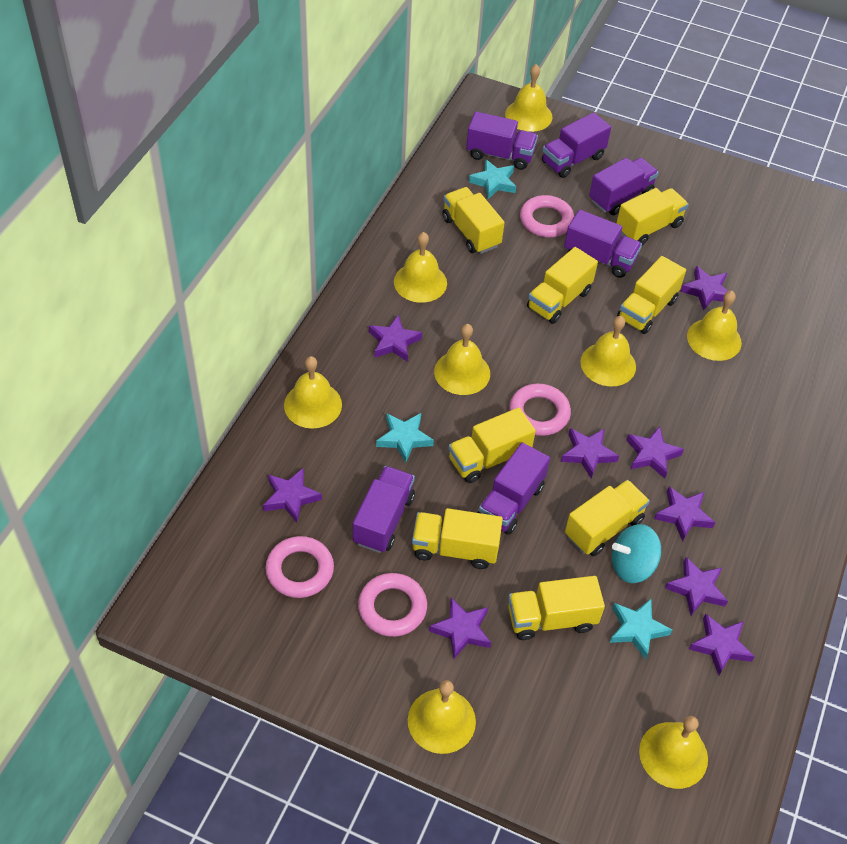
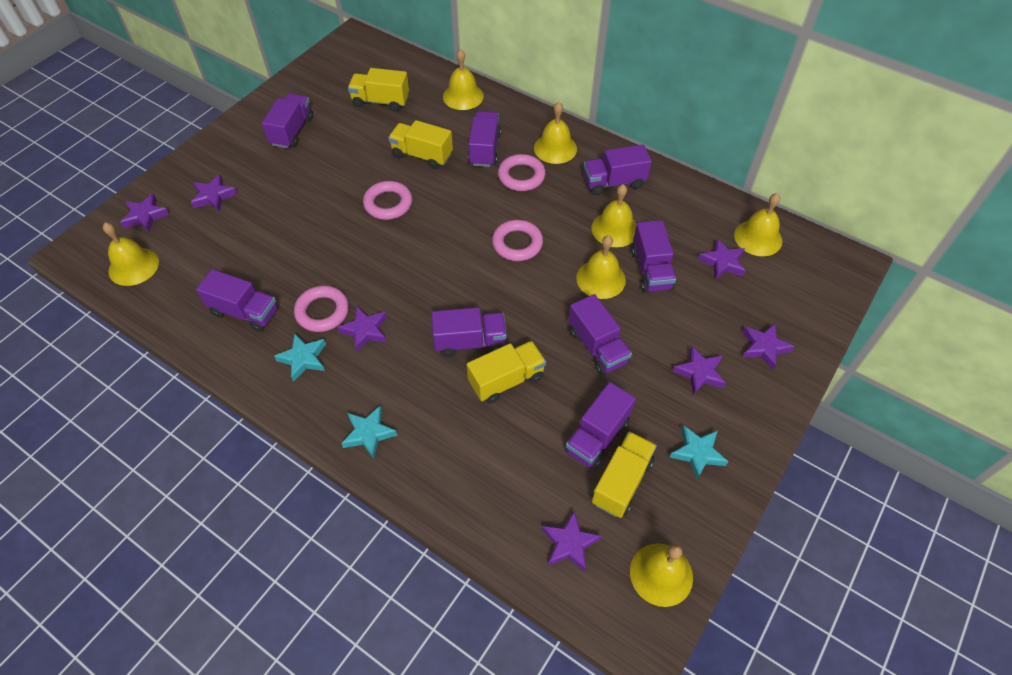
purple star: [263,468,322,523] [369,315,422,362] [429,598,491,659] [561,428,619,479] [626,426,684,478] [654,487,715,541] [665,557,728,616] [680,266,728,311] [689,614,755,675] = 9 -> [120,194,170,233] [191,174,237,212] [337,306,387,352] [542,510,601,572] [672,346,726,395] [698,238,745,280] [742,323,795,370] = 7
purple truck: [353,466,415,553] [466,111,538,170] [478,442,550,535] [542,112,611,178] [564,210,642,278] [589,158,659,215] = 6 -> [196,269,278,332] [262,93,313,148] [431,307,507,357] [468,111,501,167] [565,382,636,469] [568,294,632,375] [584,144,652,195] [631,220,676,293] = 8
turquoise spinning top: [612,524,661,583] = 1 -> none = 0
yellow bell: [284,356,342,429] [394,232,447,303] [408,680,476,754] [434,324,490,395] [505,64,552,132] [580,316,636,386] [639,716,708,789] [687,291,742,361] = 8 -> [103,222,159,286] [443,49,484,110] [534,102,577,164] [576,235,626,299] [591,184,636,247] [630,543,693,607] [734,193,782,256] = 7
yellow truck: [412,508,503,569] [442,187,505,254] [448,407,536,483] [508,576,605,640] [527,247,598,324] [565,480,650,556] [616,188,689,245] [617,256,686,334] = 8 -> [348,68,409,111] [388,120,453,169] [467,341,546,404] [592,431,657,518] = 4

